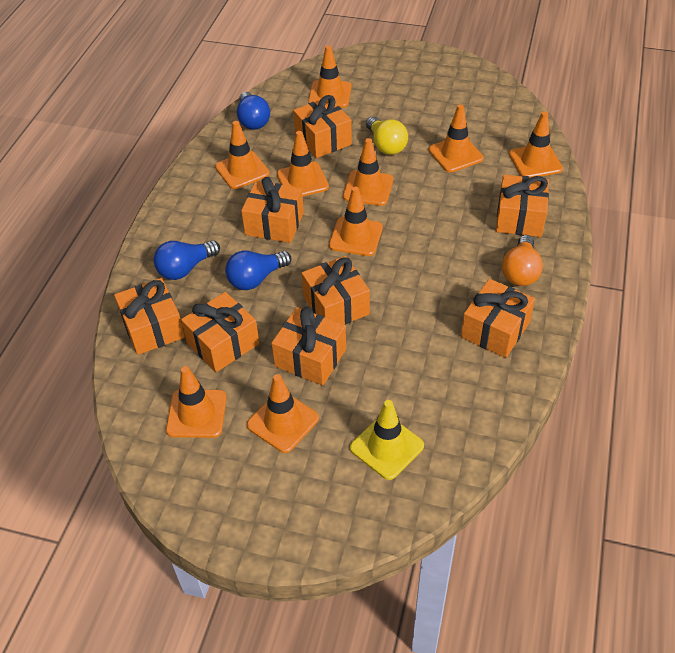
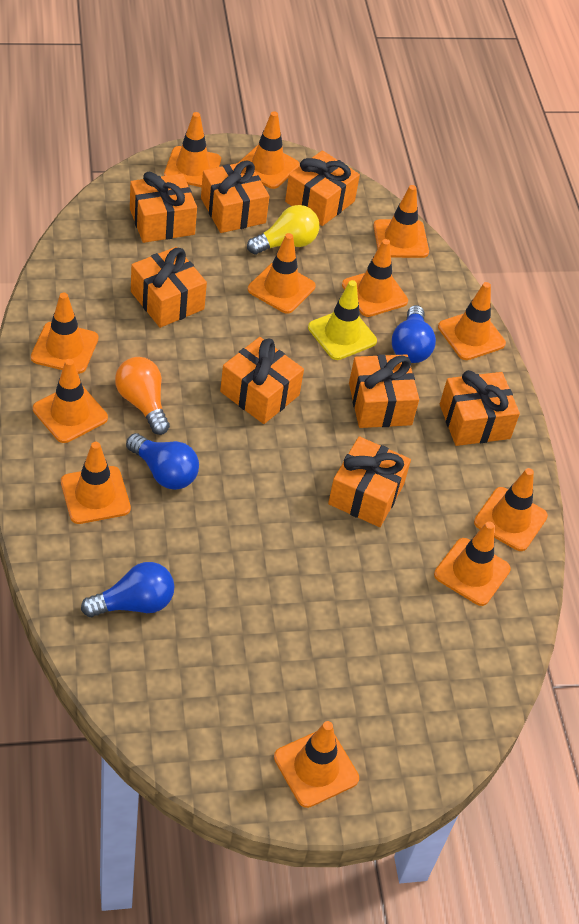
orange traffic cone: [166,366,227,438] [215,121,270,189] [247,374,319,453] [277,131,329,196] [308,45,352,108] [329,187,383,256] [343,138,393,206] [428,104,484,172] [509,111,563,177] = 9 -> [31,292,98,374] [33,359,108,443] [61,442,131,524] [164,112,221,187] [238,111,299,189] [248,233,316,314] [274,721,359,808] [342,239,408,317] [373,185,429,258] [434,521,511,606] [438,282,506,360] [474,468,548,551] = 12

